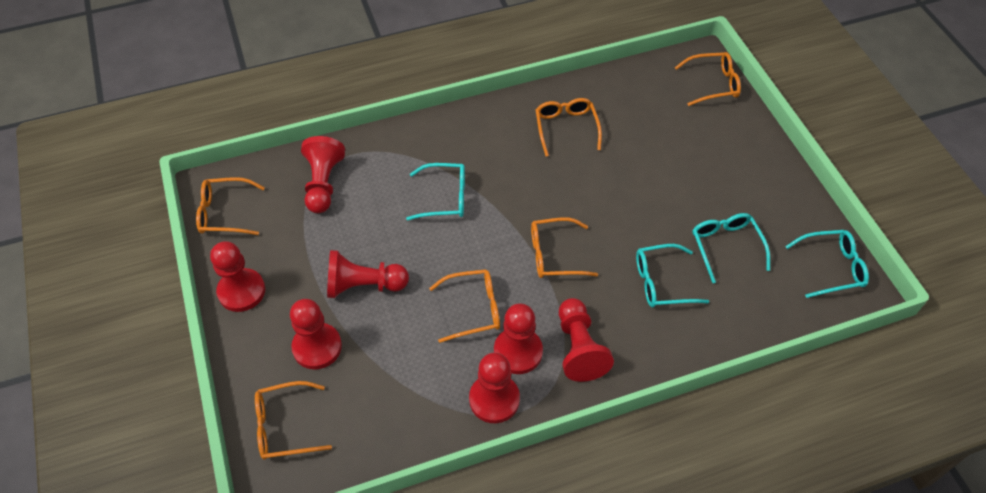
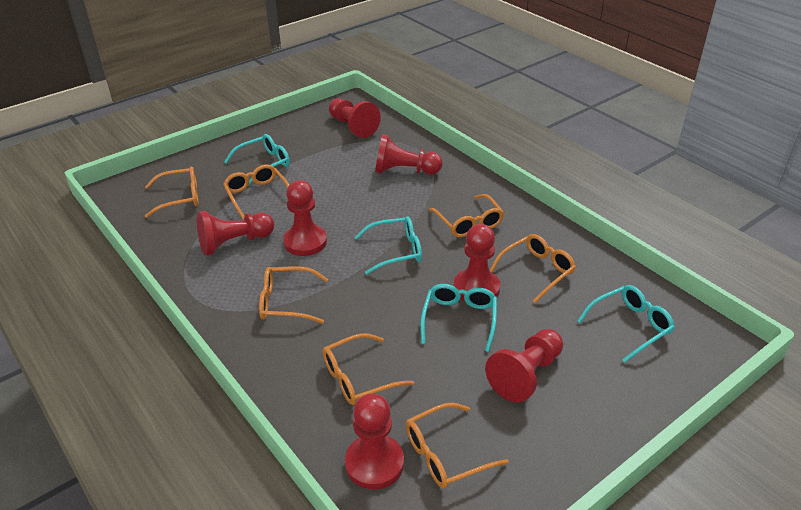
orange glasses: [196,177,265,235] [255,381,332,460] [429,269,500,343] [531,217,598,278] [536,98,602,157] [674,52,741,106] = 6 -> [145,167,199,218] [223,164,289,220] [259,266,329,324] [323,333,415,405] [406,403,509,489] [429,194,504,237] [490,234,576,303] = 7

